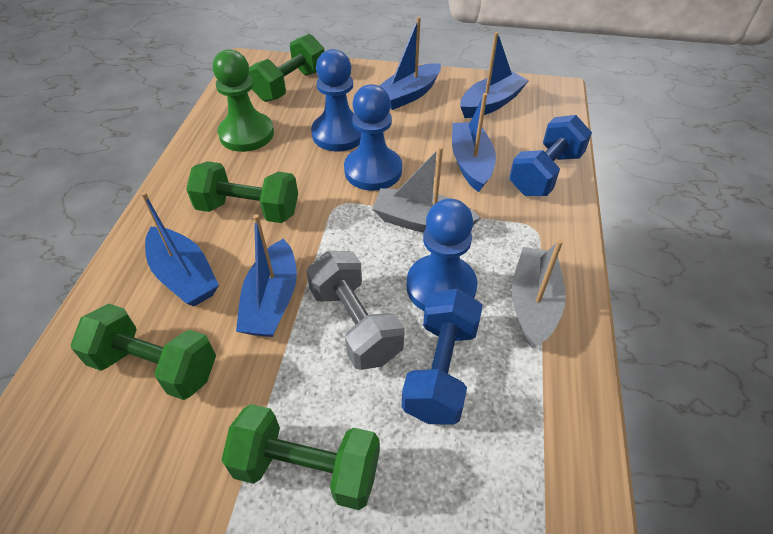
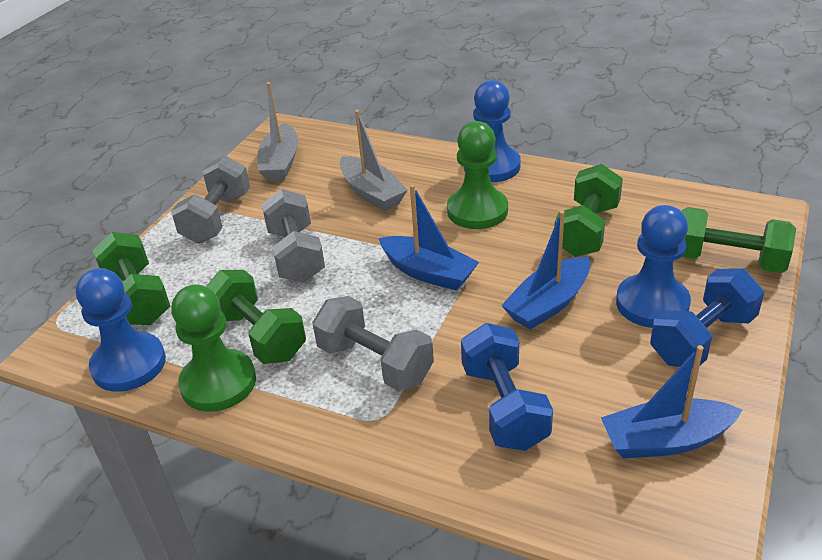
blue boat: [141,192,219,306] [236,214,297,337] [379,17,441,110] [452,93,496,192] [460,32,529,118] = 5 -> [379,185,479,291] [501,210,590,330] [601,345,742,459] = 3
green pawn: [213,50,274,152] = 1 -> [171,284,256,412] [447,121,508,229] = 2
grey dumbbell: [306,251,405,370] = 1 -> [171,155,250,244] [262,189,325,282] [312,296,434,391] = 3

